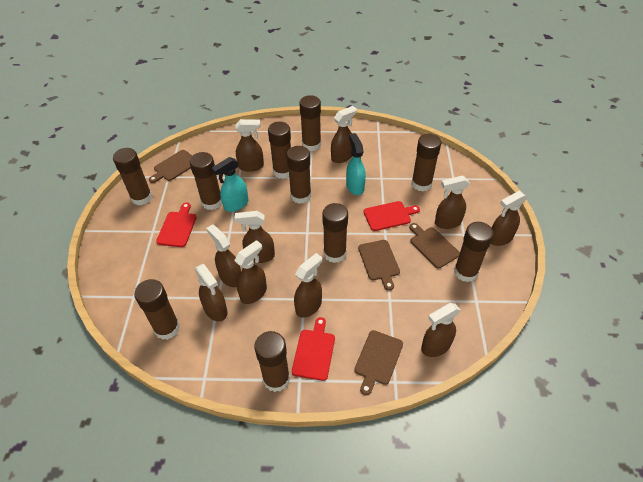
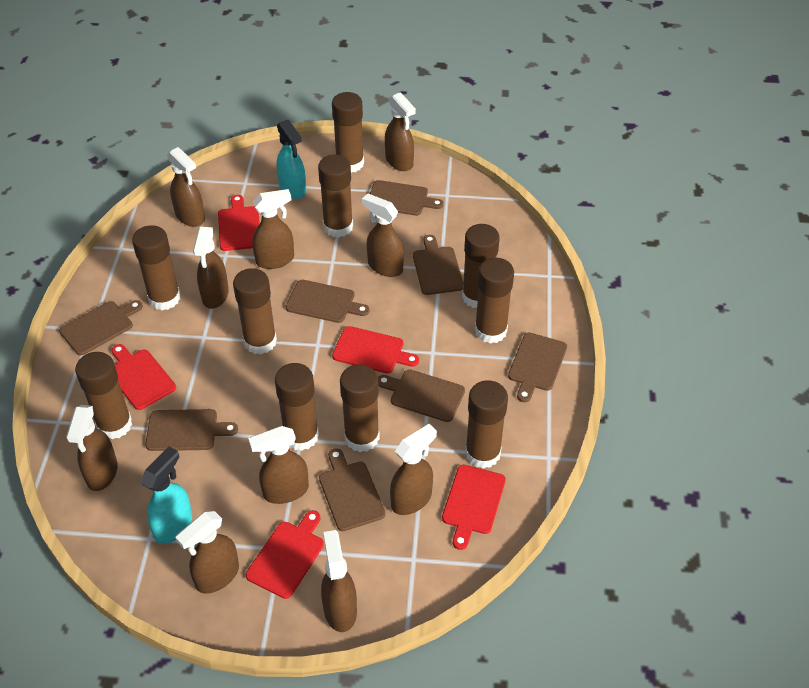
brown cutting board: [149,150,192,183] [354,330,403,395] [358,240,400,291] [409,223,460,268] = 4 -> [59,300,143,355] [145,409,238,451] [286,280,369,323] [319,448,385,531] [370,180,444,216] [378,369,465,422] [413,235,463,295] [508,333,567,402] = 8
red cutting board: [156,203,197,247] [292,317,335,381] [364,201,420,231] = 3 -> [111,344,176,410] [218,195,260,251] [246,510,324,599] [332,326,419,373] [442,465,506,550] = 5

